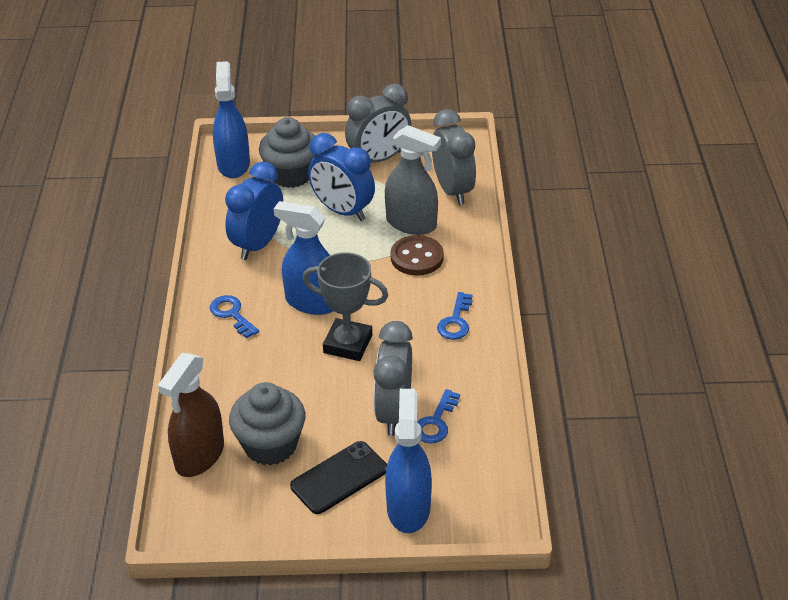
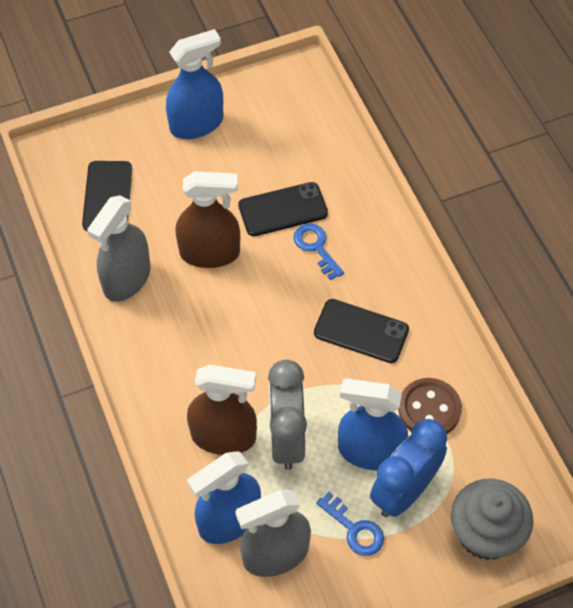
black phone: [290,441,387,514] = 1 -> [82,161,132,231] [238,182,328,236] [314,299,409,363] = 3
blue clock: [225,161,283,260] [308,133,375,221] = 2 -> [370,419,447,517] = 1
blue key: [210,295,259,339] [417,389,460,443] [437,292,472,340] = 3 -> [294,223,344,280] [316,492,384,556] = 2
brown spray bottle: [158,353,224,477] = 1 -> [175,171,240,268] [187,365,257,455] = 2
grey clock: [345,84,411,163] [373,321,413,436] [432,109,476,205] = 3 -> [268,360,307,470] = 1
grey cupcake: [229,382,305,466] [259,117,317,188] = 2 -> [451,479,534,560] = 1
grey spray bottle: [385,125,441,235] = 1 -> [87,195,150,302] [235,490,311,577] = 2
grey trophy: [303,252,388,361] = 1 -> none = 0

